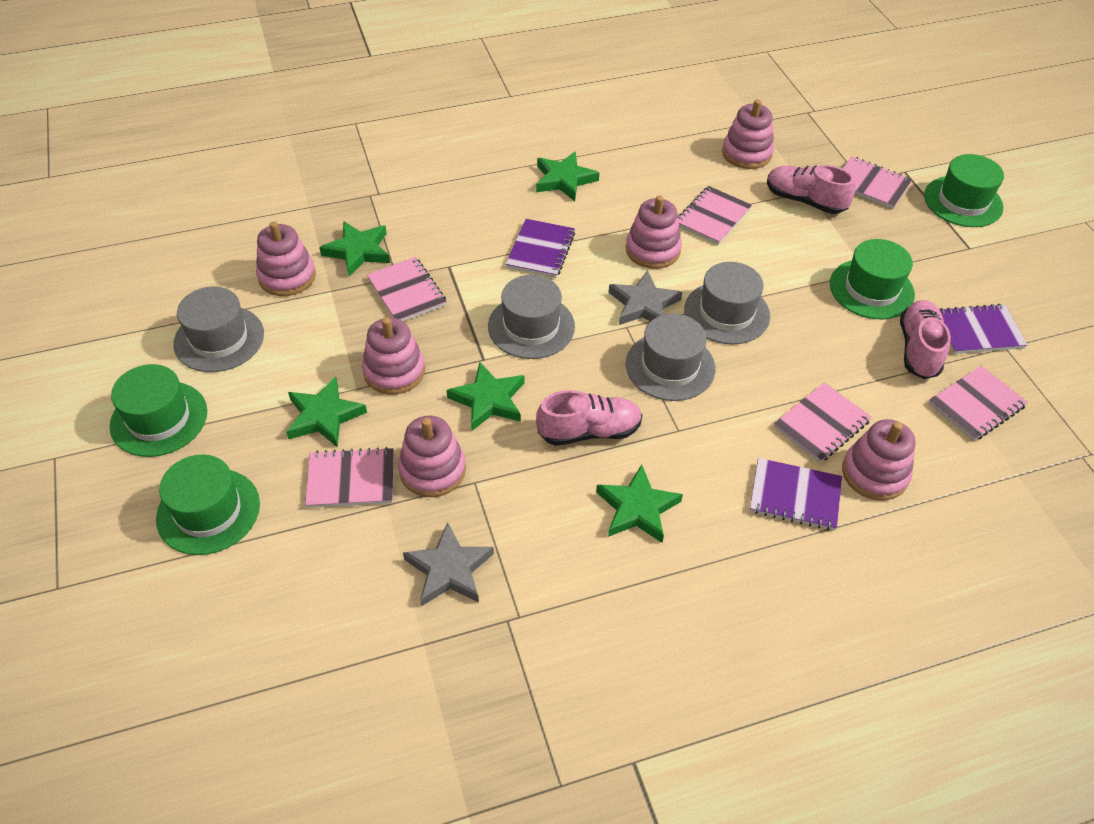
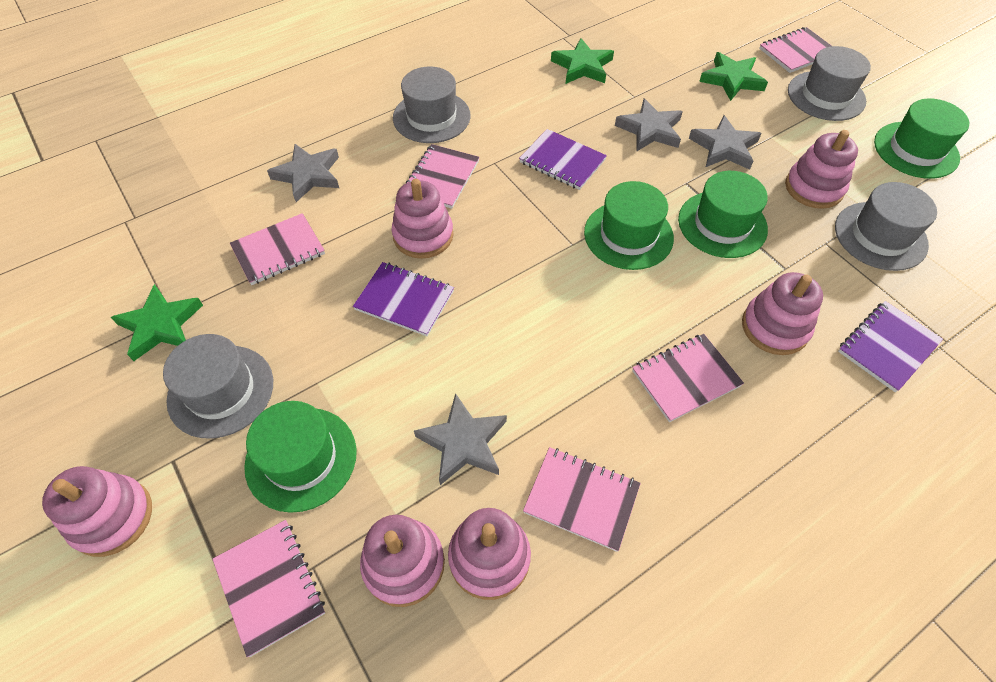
green star: [286,377,367,448] [319,221,390,277] [447,362,524,431] [536,151,599,201] [596,465,683,543] = 5 -> [111,284,203,361] [551,38,614,84] [699,52,768,101] = 3
grey star: [403,522,494,606] [609,270,682,325] = 2 -> [267,144,339,202] [414,393,507,485] [615,98,683,151] [689,115,762,170] = 4
pink shoe: [536,390,642,446] [767,165,855,214] [900,300,951,379] = 3 -> none = 0

